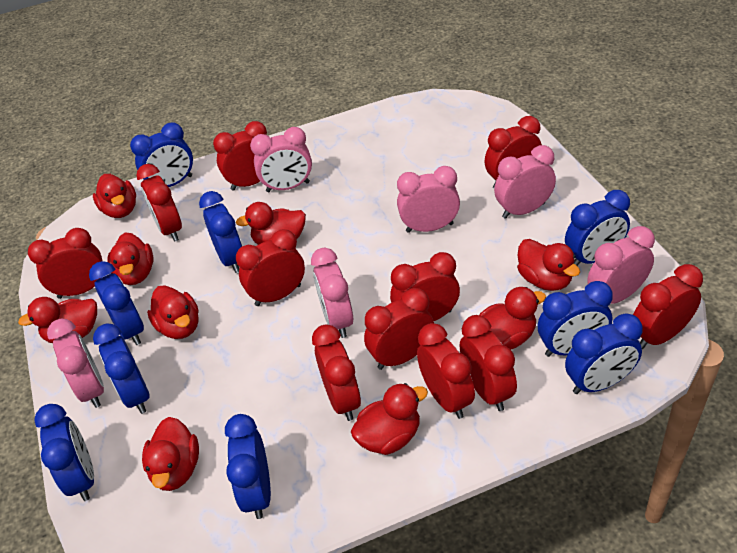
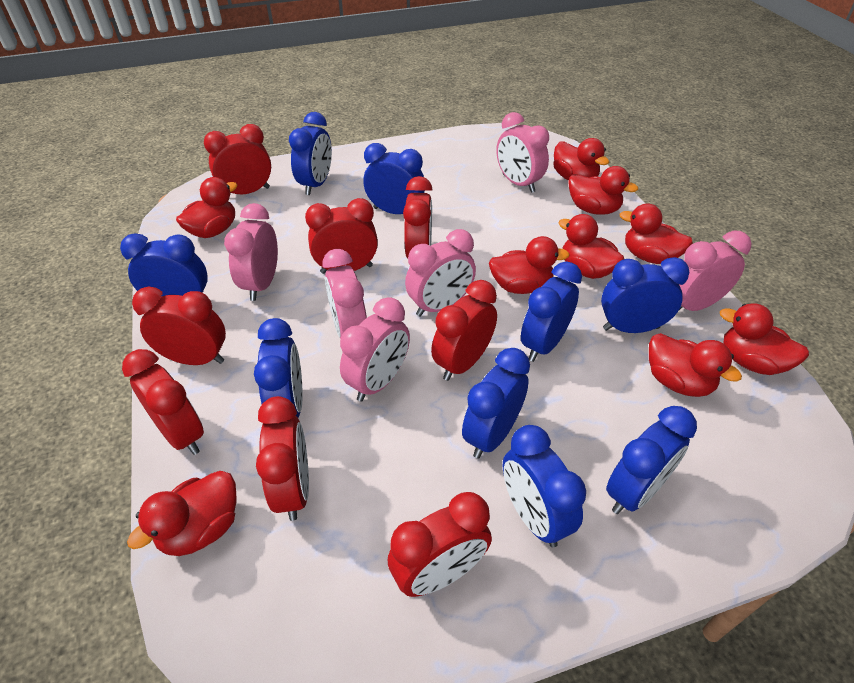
red clock: [28,228,103,299] [136,164,182,242] [213,121,267,191] [236,229,305,306] [312,324,361,421] [364,288,434,370] [390,252,460,321] [417,323,475,419] [460,315,517,411] [484,116,542,188] [633,264,703,349] = 11 -> [122,349,204,455] [132,286,226,365] [204,124,271,194] [256,396,309,521] [305,198,378,274] [388,492,492,597] [403,176,432,259] [431,280,497,381] = 8

